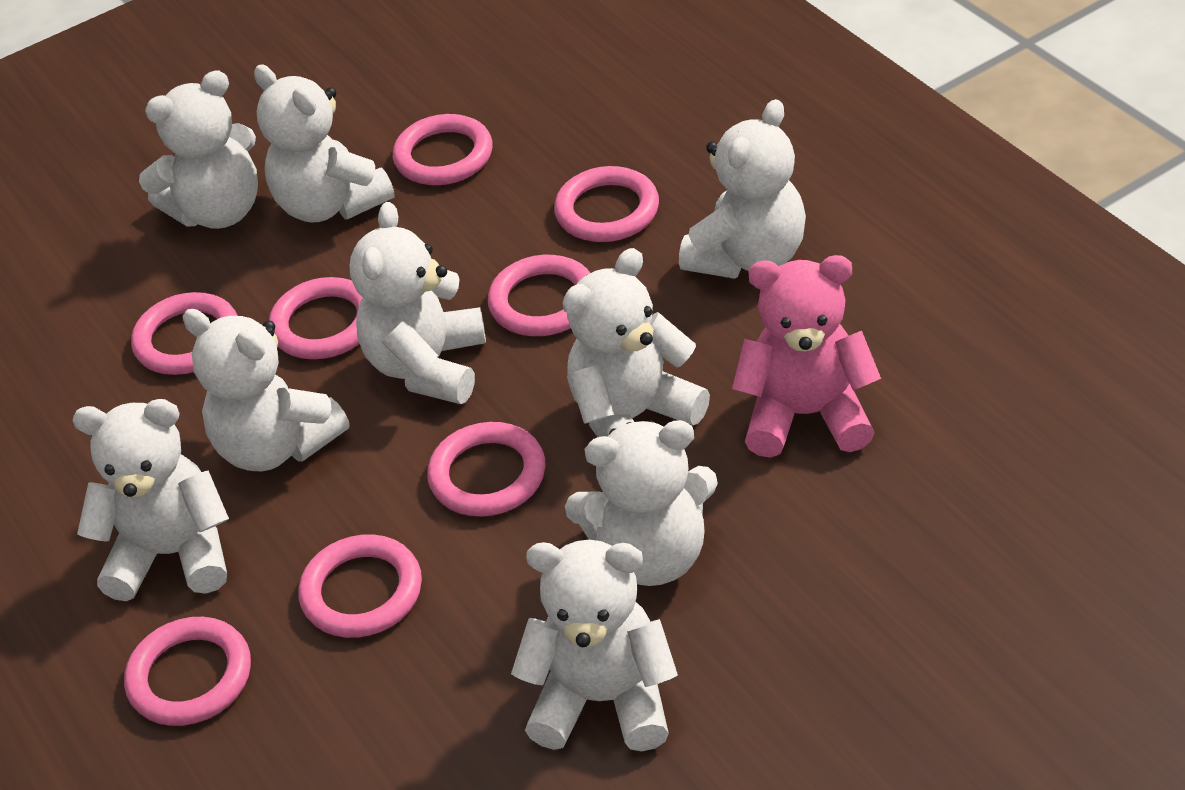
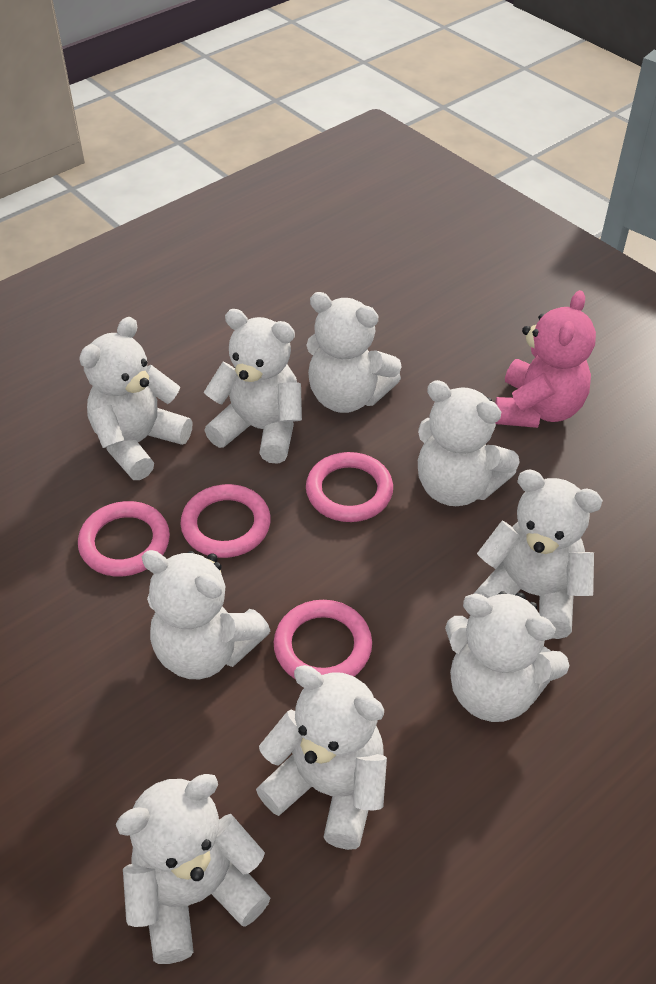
pink ring: [124,617,251,726] [131,292,238,375] [269,277,363,359] [298,534,422,638] [393,114,493,185] [427,422,546,516] [488,255,590,336] [554,166,659,242] = 8 -> [78,501,170,577] [180,484,271,558] [274,600,372,680] [306,452,393,522] = 4

